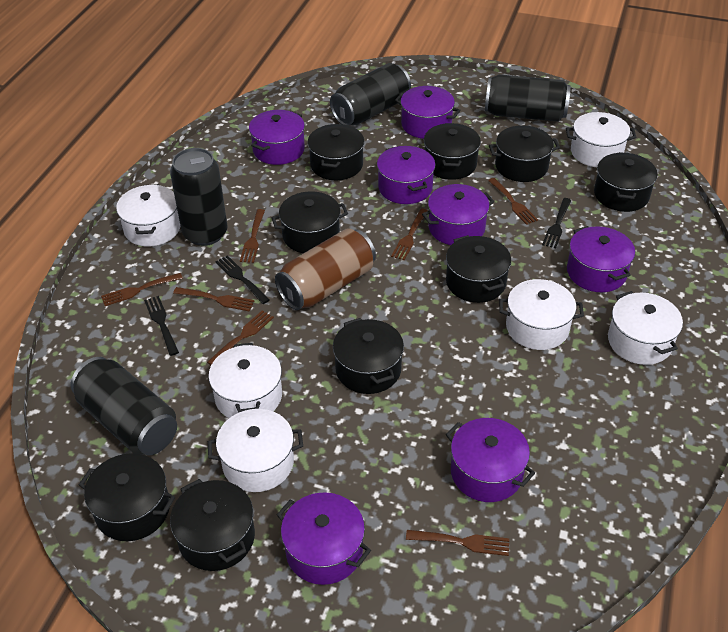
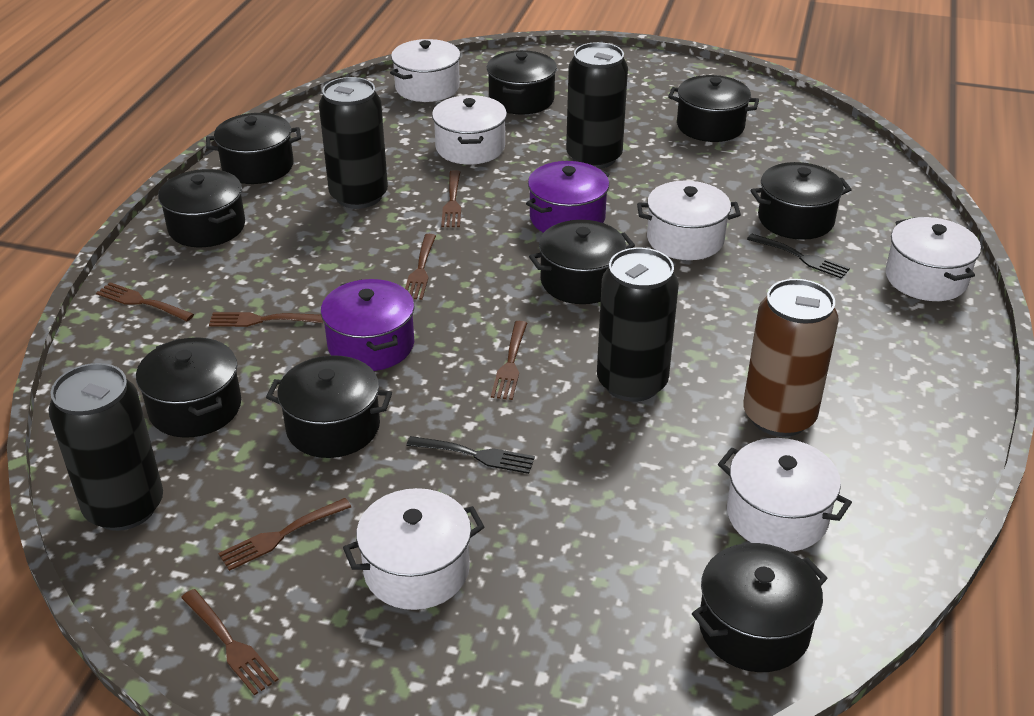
black fork: [144,296,179,356] [215,255,270,304] [542,198,571,249] = 3 -> [406,436,535,474] [747,234,850,279] = 2
purple pot: [249,110,305,165] [277,492,371,585] [377,146,435,204] [395,86,461,139] [422,184,494,245] [446,418,535,502] [567,226,635,292] = 7 -> [321,279,415,371] [526,161,609,233] = 2

